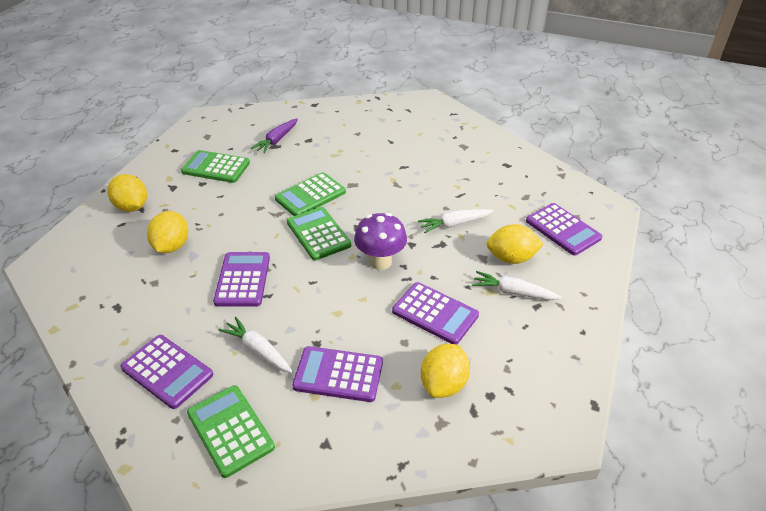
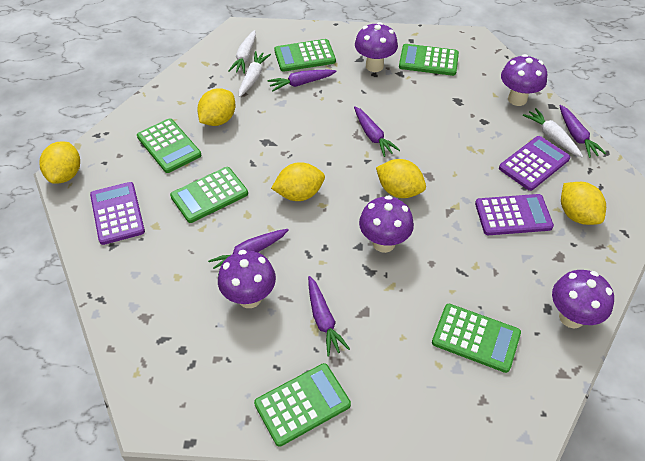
green calculator: [181,150,250,183] [187,385,275,478] [275,172,346,216] [287,207,351,260] = 4 -> [137,118,201,173] [170,167,248,223] [254,363,351,447] [274,39,336,72] [399,44,459,76] [432,304,521,373] = 6
purple calculator: [120,335,213,409] [213,252,270,306] [292,346,383,402] [392,282,479,344] [526,203,602,256] = 5 -> [90,182,145,245] [475,194,554,235] [499,136,570,191] = 3
purple carrot: [251,119,298,153] = 1 -> [208,229,289,269] [267,70,337,92] [308,276,350,357] [354,106,400,157] [559,105,606,158] = 5
purple mushroom: [354,213,407,270] = 1 -> [218,250,276,308] [355,22,398,72] [359,195,414,253] [501,54,547,106] [552,270,614,328] = 5
yellow lemon: [107,174,147,212] [147,211,188,253] [421,344,470,398] [486,224,544,264] = 4 -> [39,142,80,184] [197,88,236,126] [271,162,325,201] [376,159,426,198] [561,182,606,225] = 5

